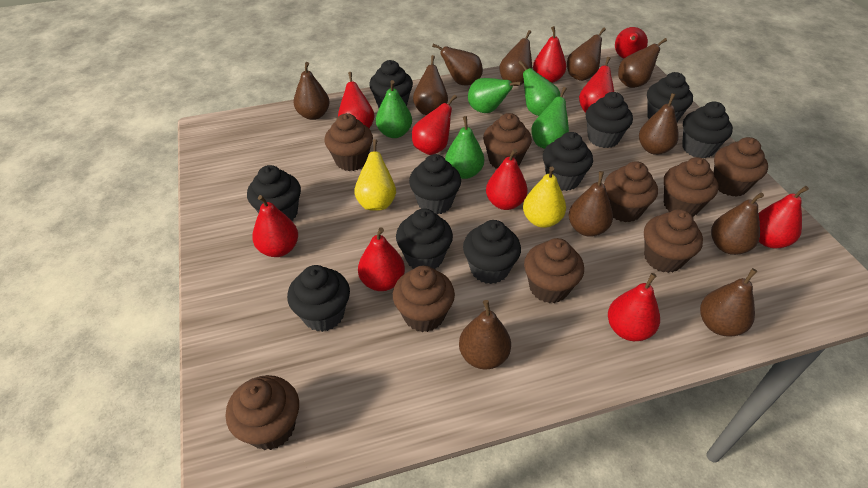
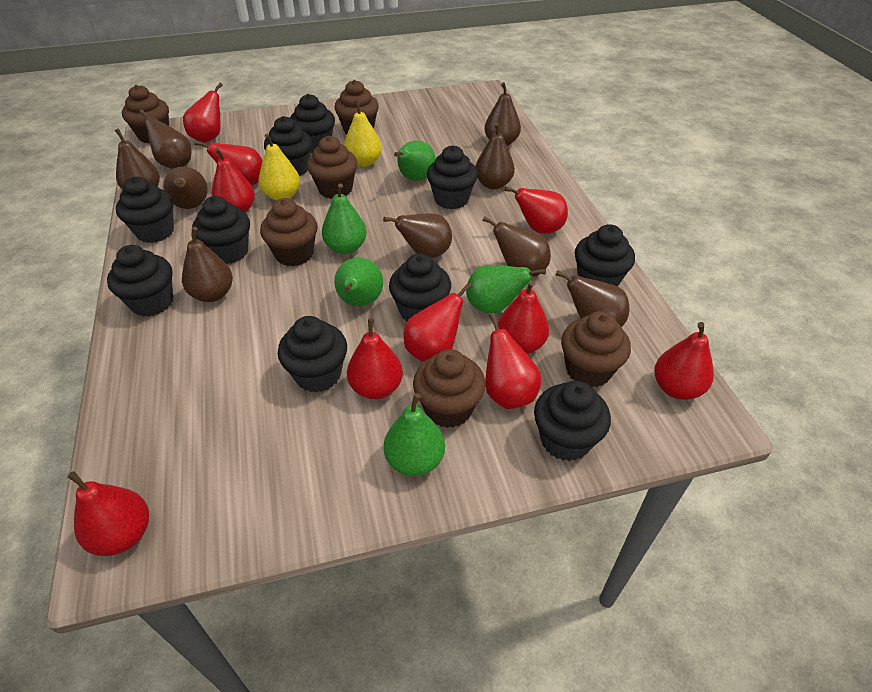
brown cupcake: [226,375,299,450] [324,113,373,171] [393,265,455,332] [483,113,532,168] [524,238,584,303] [604,161,658,222] [644,209,703,273] [664,157,718,216] [714,137,768,197] = 9 -> [122,85,169,143] [260,198,317,266] [307,136,357,199] [334,80,379,134] [413,349,486,428] [561,311,631,388] = 6
brown pear: [294,62,330,120] [413,55,448,115] [432,43,483,86] [459,300,511,369] [500,30,532,86] [567,28,606,81] [569,171,613,237] [618,38,667,88] [639,93,679,155] [700,268,758,337] [711,192,764,255] = 11 -> [114,128,160,190] [140,110,192,169] [163,167,208,209] [182,227,233,302] [383,213,452,258] [475,123,515,189] [482,216,551,277] [485,82,521,146] [556,270,629,327] = 9

